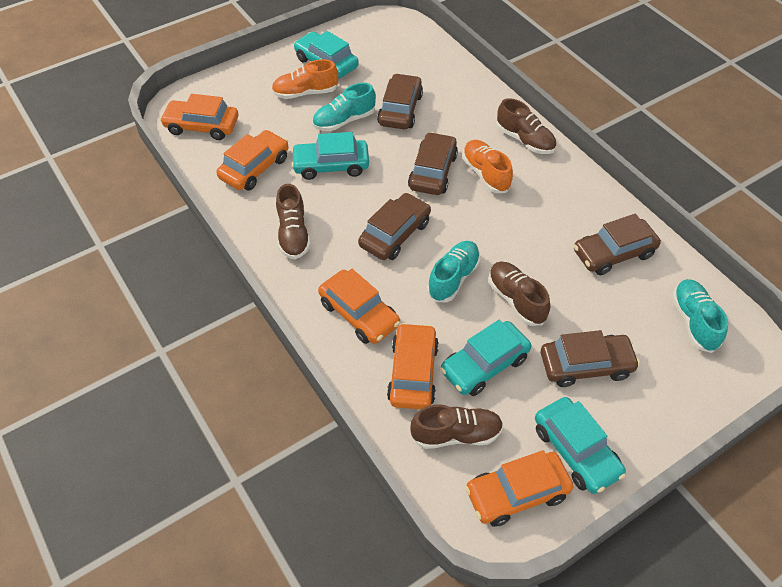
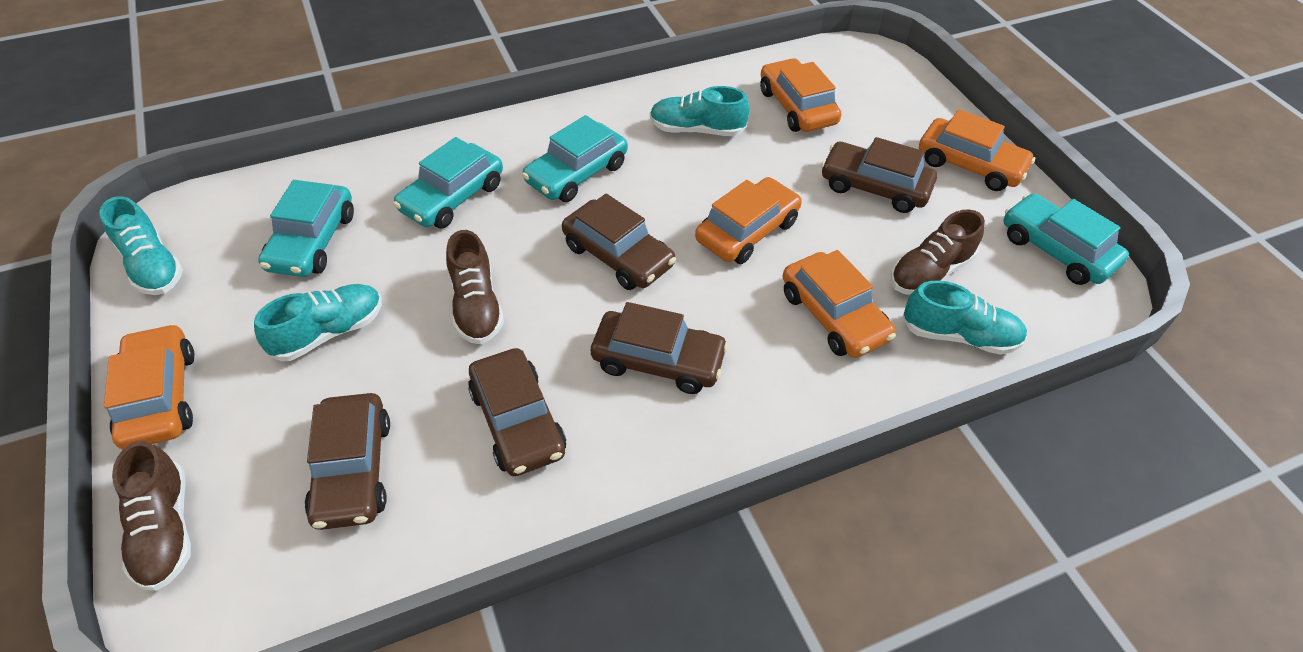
brown shoe: [276,184,311,259] [410,404,503,449] [489,261,550,326] [496,98,556,154] = 4 -> [112,441,191,591] [446,230,504,344] [891,209,985,295] = 3
orange shoe: [271,59,338,99] [462,140,513,193] = 2 -> none = 0
turquoise shoe: [312,83,376,131] [427,241,480,303] [672,279,728,353] = 3 -> [100,196,183,295] [254,284,382,361] [650,86,750,136] [902,280,1027,355] = 4

